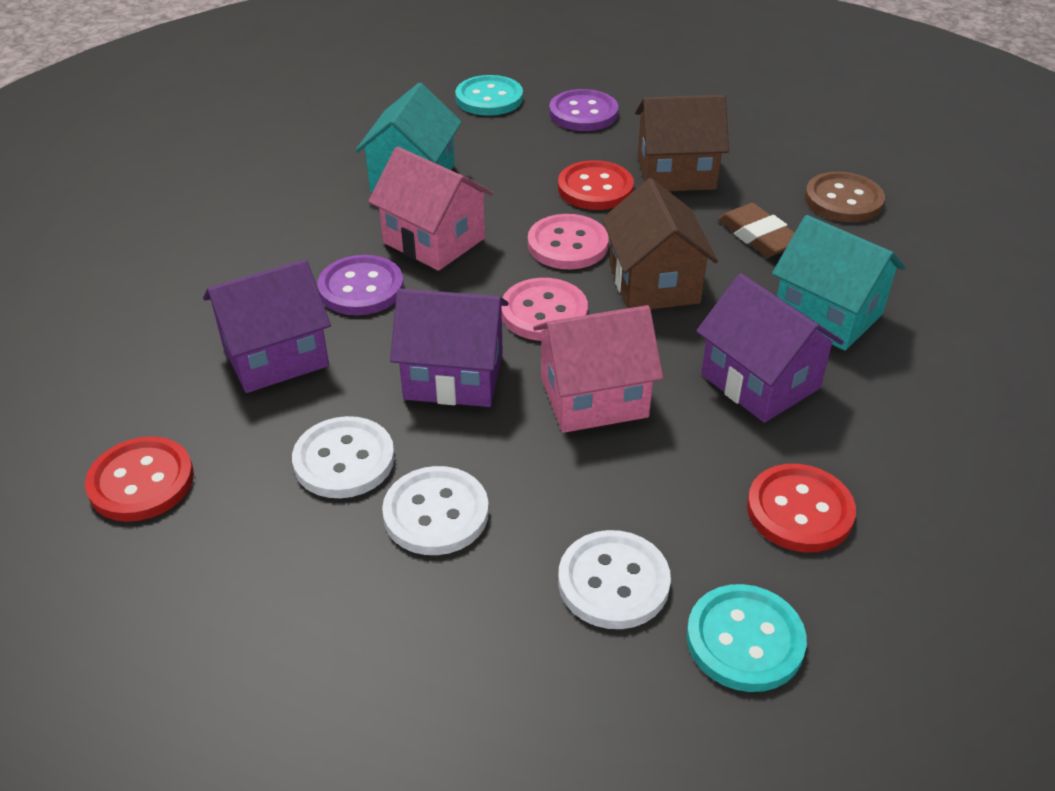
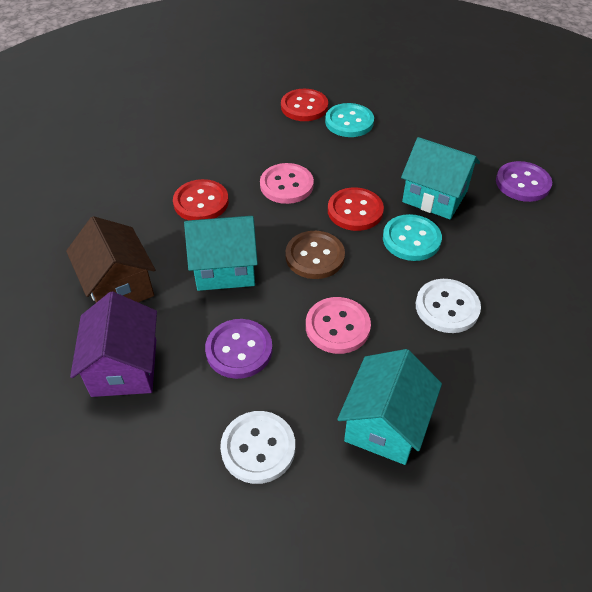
brown eraser: [718,203,795,257] = 1 -> none = 0
brown house: [602,178,718,309] [635,95,729,191] = 2 -> [66,216,155,303] = 1
pink house: [368,147,493,271] [533,305,663,433] = 2 -> none = 0
purple house: [203,259,331,393] [390,288,509,407] [696,273,844,423] = 3 -> [70,291,157,397] = 1
turquoise house: [355,82,462,192] [772,215,906,351] = 2 -> [184,216,258,291] [337,349,442,465] [401,137,480,219] = 3
white button: [292,416,395,498] [382,466,489,555] [558,530,671,629] = 3 -> [220,411,295,484] [416,279,481,333] = 2

